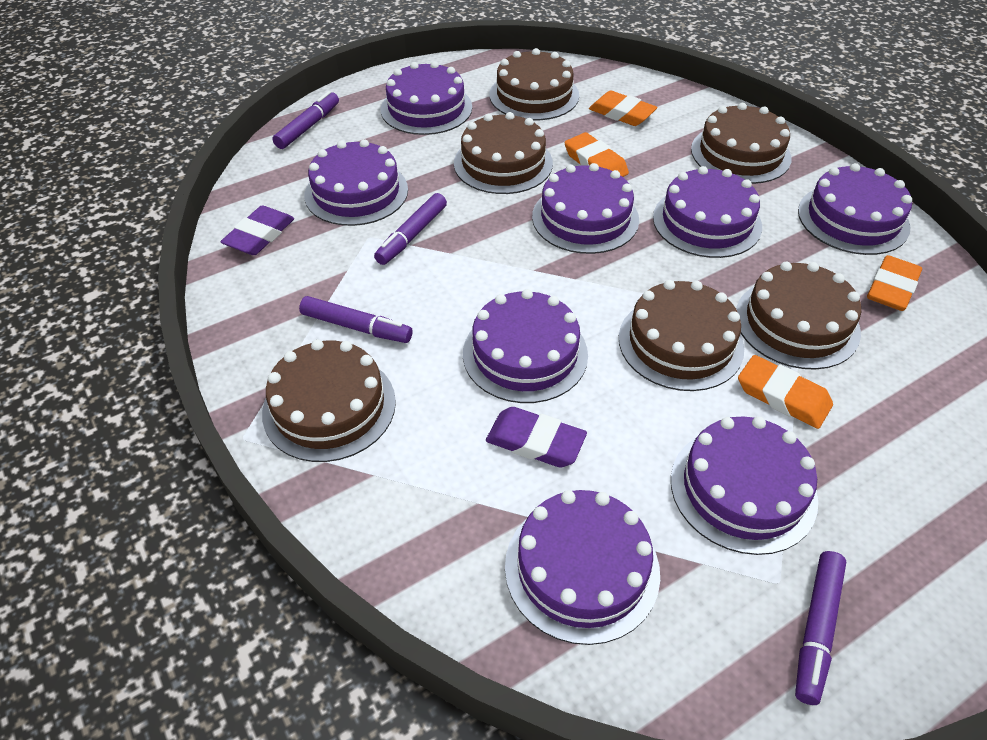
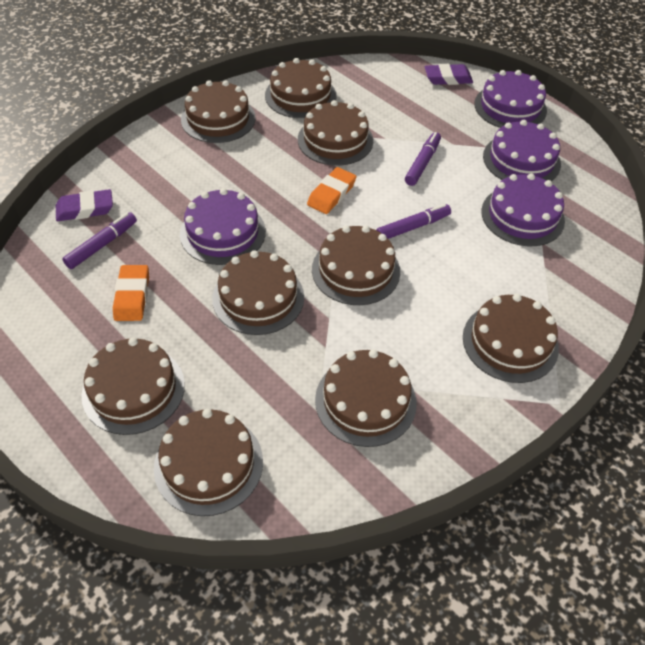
brown cake: [262,340,396,462] [454,112,553,194] [490,48,579,120] [619,280,744,391] [691,103,791,184] [736,261,861,370] = 6 -> [81,337,185,435] [154,409,263,516] [181,80,256,143] [212,250,304,335] [265,58,337,118] [298,100,373,166] [312,225,400,305] [315,349,417,447] [463,294,559,383] = 9
orange eraser: [565,132,629,177] [589,90,657,126] [738,355,833,429] [867,255,922,311] = 4 -> [113,265,149,321] [307,167,357,214] = 2
purple cake: [304,139,408,226] [381,61,472,135] [463,289,588,403] [505,490,660,645] [532,163,639,254] [653,166,762,258] [671,416,818,555] [798,163,912,255] = 8 -> [180,188,266,265] [474,70,547,128] [481,173,565,246] [483,120,561,181] = 4
purple marker: [272,91,339,149] [299,296,413,343] [374,193,447,265] [795,551,846,705] = 4 -> [63,212,137,269] [376,204,451,239] [405,132,441,186] = 3

